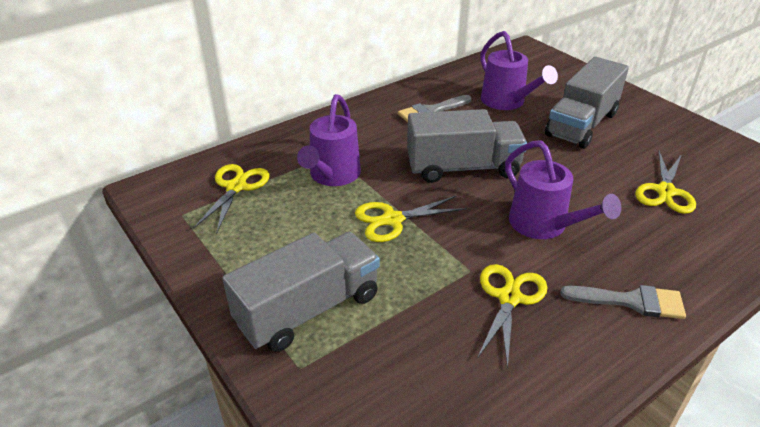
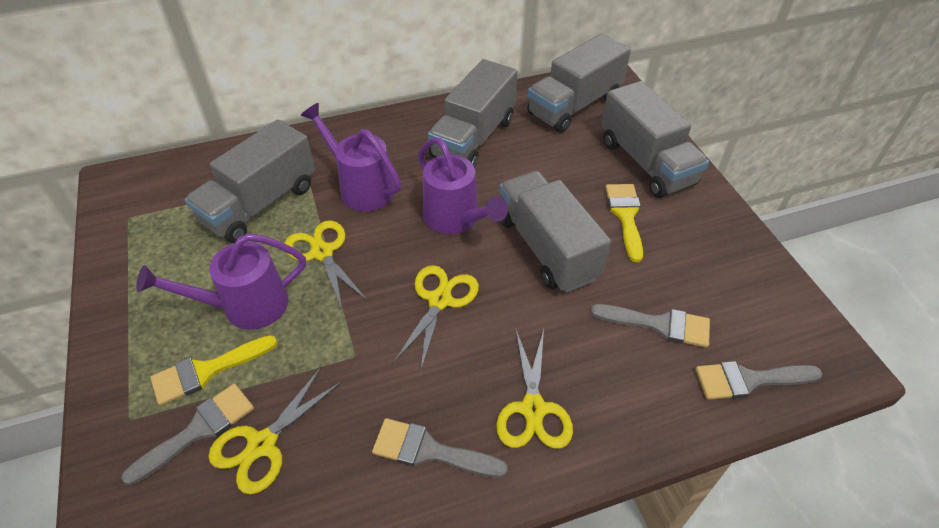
grey brush: [398,95,471,122] [561,285,686,319] = 2 -> [122,384,254,485] [372,418,508,478] [591,304,710,348] [696,361,823,400] = 4
grey truck: [222,232,380,352] [407,109,527,183] [545,57,629,149] = 3 -> [185,120,315,243] [428,59,518,167] [500,171,611,292] [527,34,631,132] [601,81,709,198] = 5
yellow brush: none = 0 -> [150,335,277,406] [605,184,643,262] = 2

